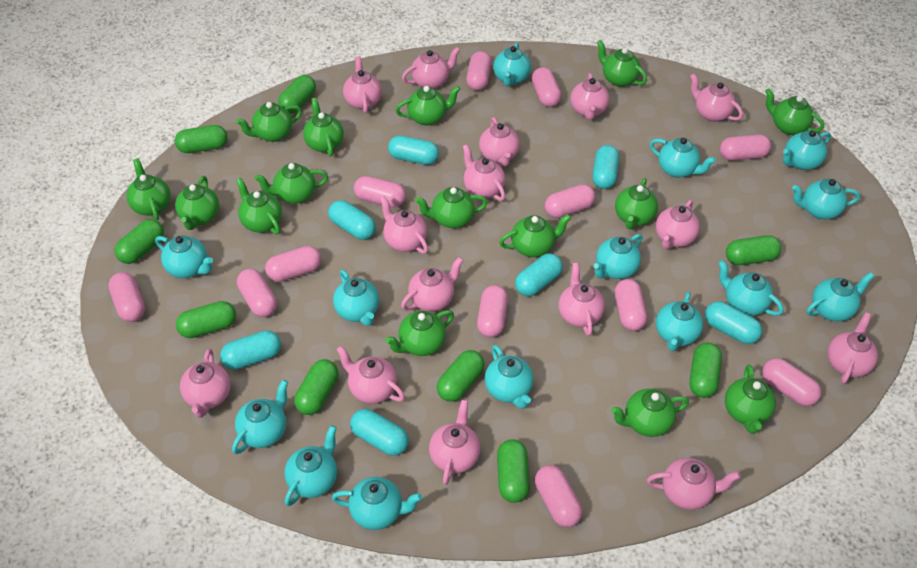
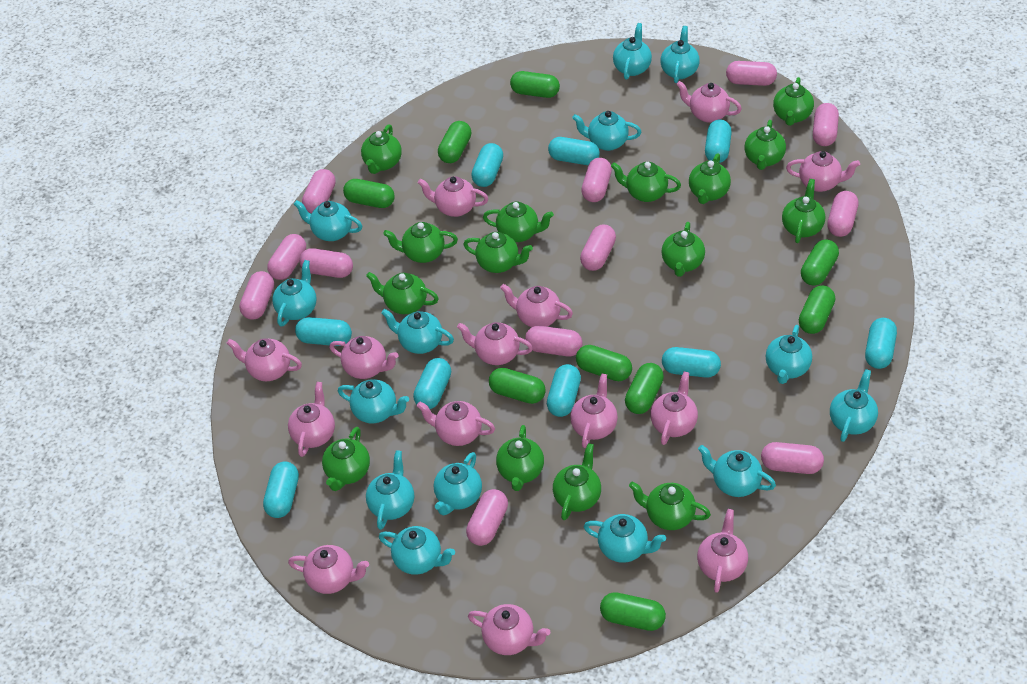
pink teapot: [180,349,231,418] [336,346,405,404] [343,56,382,113] [380,196,428,254] [401,257,463,312] [402,47,460,89] [429,399,480,485] [462,144,505,201] [479,117,520,166] [558,263,605,336] [570,73,610,120] [647,458,741,510] [656,200,700,249] [690,74,743,122] [828,312,878,384] = 15 -> [227,339,302,381] [288,382,335,457] [288,545,369,594] [329,336,398,379] [417,176,488,217] [417,401,495,446] [457,322,533,365] [468,604,550,655] [500,284,573,327] [570,374,618,448] [650,371,698,445] [676,81,742,123] [697,509,748,593] [786,151,860,192] = 14
turquoise capsule: [220,330,281,370] [328,200,376,240] [350,409,409,456] [388,136,439,165] [515,253,563,296] [592,145,619,189] [705,301,762,344] = 7 -> [263,462,299,518] [295,317,352,346] [413,358,451,409] [471,143,503,187] [547,364,581,417] [548,137,600,165] [662,347,721,378] [705,120,732,163] [865,318,897,369] = 9

